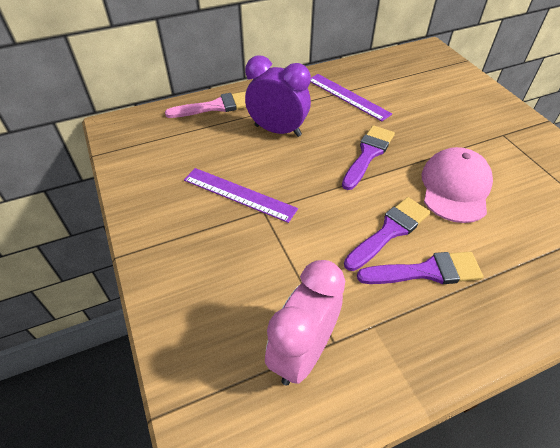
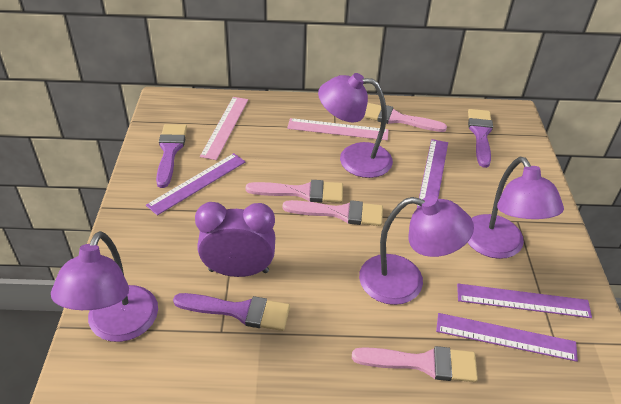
pink brush: [165,92,246,118] = 1 -> [246,180,343,203] [282,200,383,226] [352,346,478,382] [364,103,447,132] = 4
pink cap: [422,147,493,223] = 1 -> none = 0
pink clock: [265,260,345,386] = 1 -> none = 0
pink ruler: none = 0 -> [200,97,248,160] [287,118,389,140] = 2
purple lamp: none = 0 -> [51,231,158,342] [318,73,393,178] [359,195,474,305] [467,157,564,259] = 4
purple ruler: [184,168,298,223] [310,74,392,121] = 2 -> [146,153,246,216] [417,139,448,208] [436,313,578,362] [457,284,592,318] = 4

